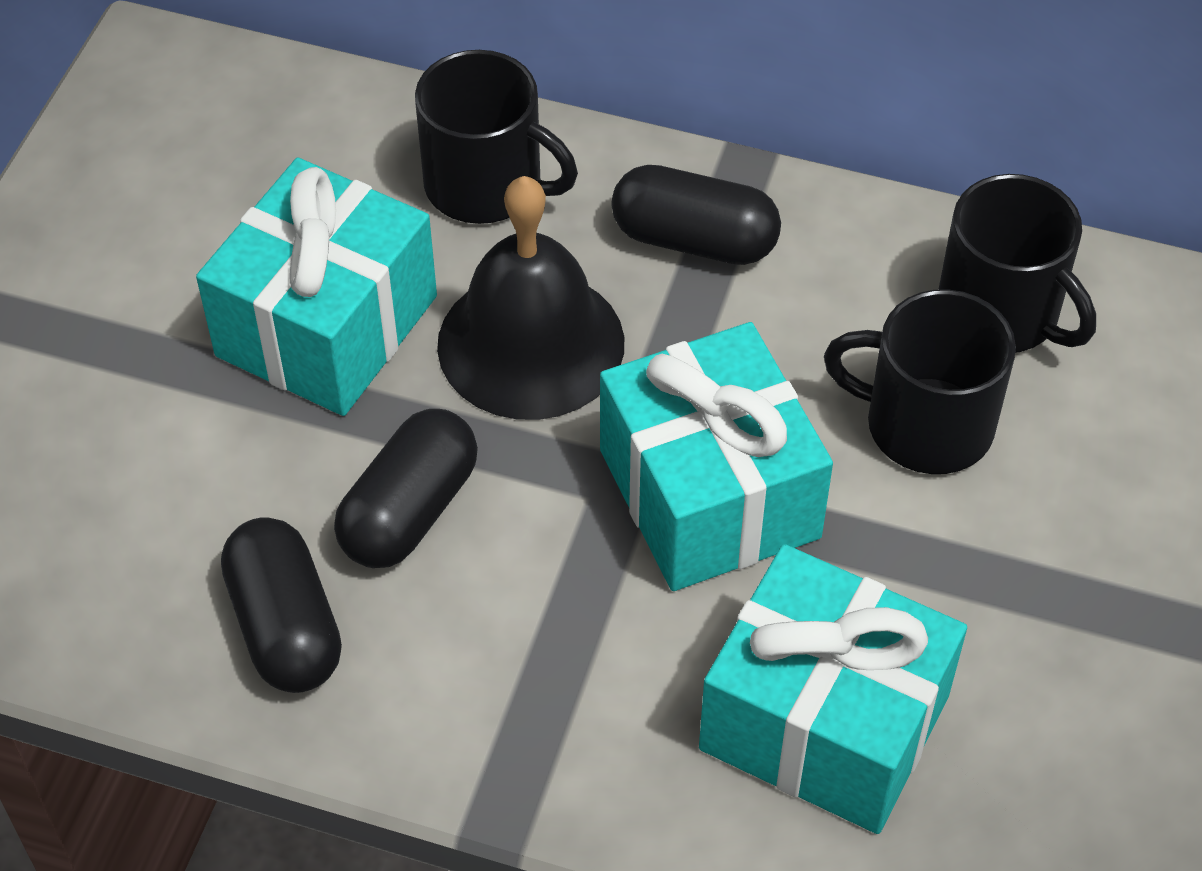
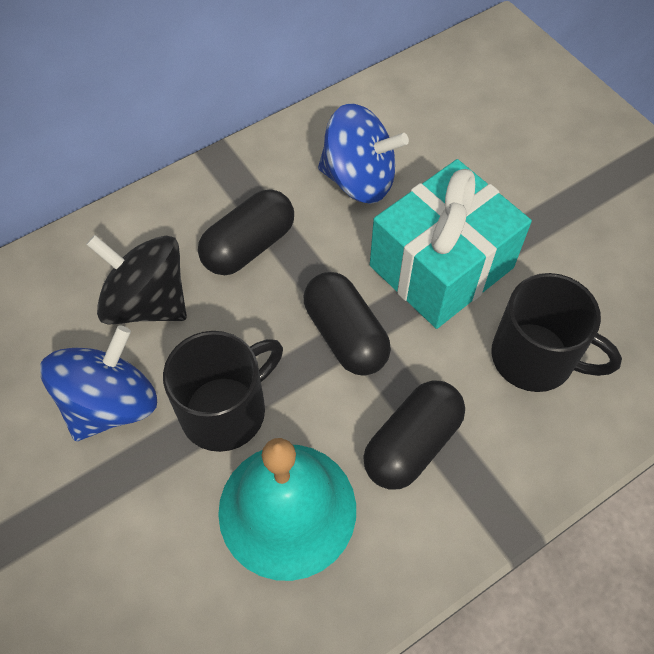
black bell: [437,176,624,420] = 1 -> none = 0
black mug: [415,50,578,224] [824,289,1016,474] [938,174,1096,353] = 3 -> [163,331,283,452] [491,273,622,392] = 2
black spinning top: none = 0 -> [86,235,187,325] = 1
blue spinning top: none = 0 -> [40,325,157,441] [318,104,409,204] = 2
turquoise bell: none = 0 -> [218,438,356,581] = 1
turquoise gift: [196,158,437,416] [600,322,833,591] [699,544,967,834] = 3 -> [370,159,532,329] = 1

